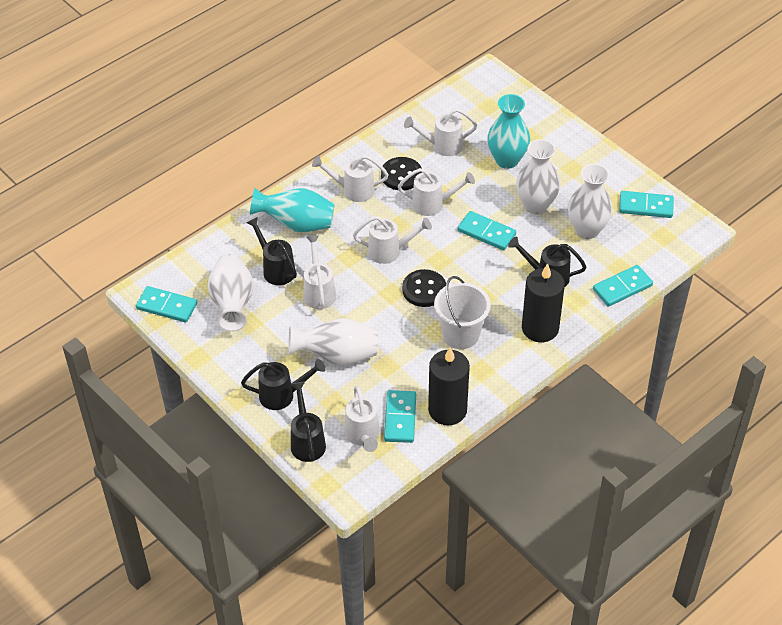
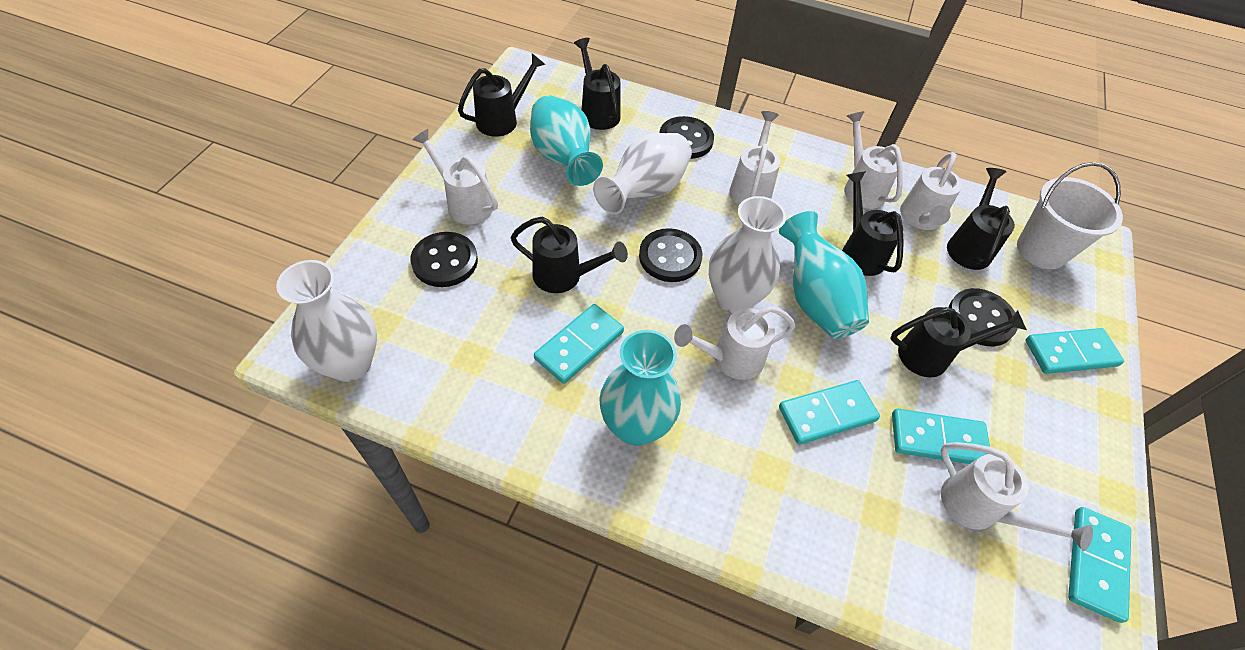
black button: [381,157,422,190] [402,269,446,307] = 2 -> [410,232,478,287] [639,228,702,282] [660,116,714,159] [949,288,1018,346] = 4
black candle: [428,347,470,425] [522,263,565,342] = 2 -> none = 0
black watering can: [241,359,326,410] [247,217,297,285] [291,382,326,462] [508,236,586,288] = 4 -> [458,53,546,137] [510,217,628,293] [574,38,621,130] [842,171,904,276] [890,307,1027,377] [947,168,1015,270] = 6
turquoise vase: [250,188,335,232] [487,94,530,169] = 2 -> [530,95,603,186] [599,330,681,446] [779,211,869,339] = 3
white vase: [207,254,254,332] [289,318,378,365] [516,139,560,214] [568,164,613,239] = 4 -> [276,260,377,382] [593,133,692,214] [709,196,786,313] = 3

